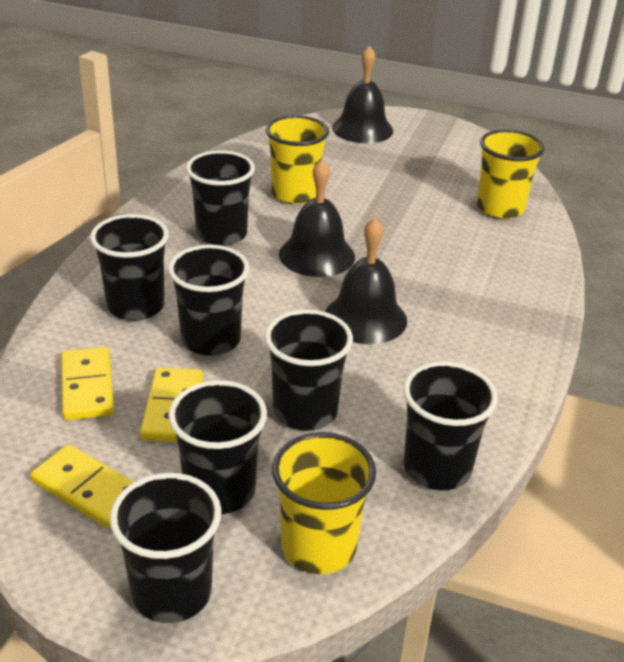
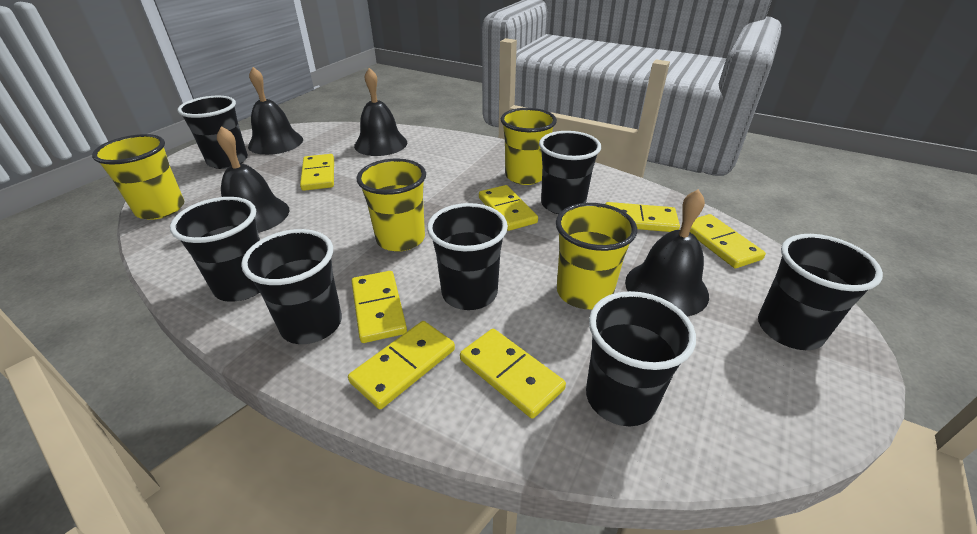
black bell: [279,159,355,277] [325,217,407,344] [332,45,393,143] = 3 -> [217,126,289,233] [248,67,303,155] [354,68,407,156] [625,189,709,317] = 4
yellow cup: [266,115,329,204] [272,432,376,574] [477,130,544,219] = 3 -> [92,134,184,220] [357,159,426,251] [501,108,557,185] [556,203,637,309] = 4
yellow domino: [31,444,133,529] [61,347,114,420] [140,368,203,442] = 3 -> [300,154,334,191] [348,321,455,409] [351,271,407,343] [460,329,566,419] [479,185,538,231] [606,202,680,232] [690,214,766,268] = 7

